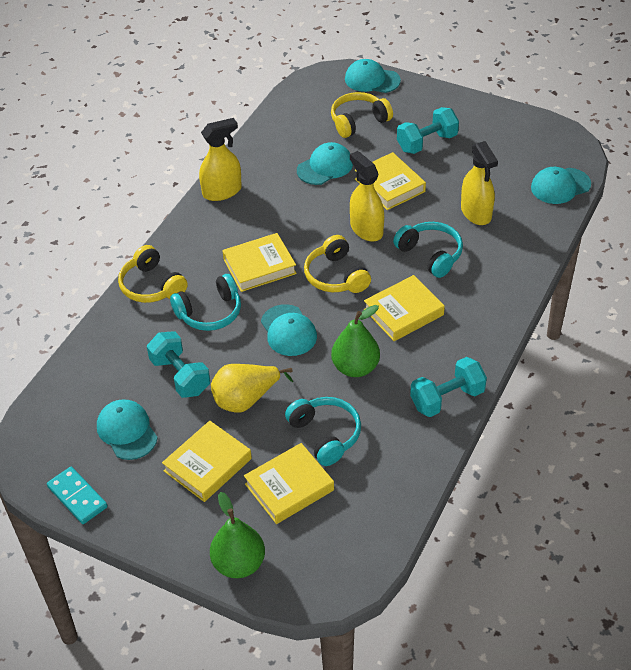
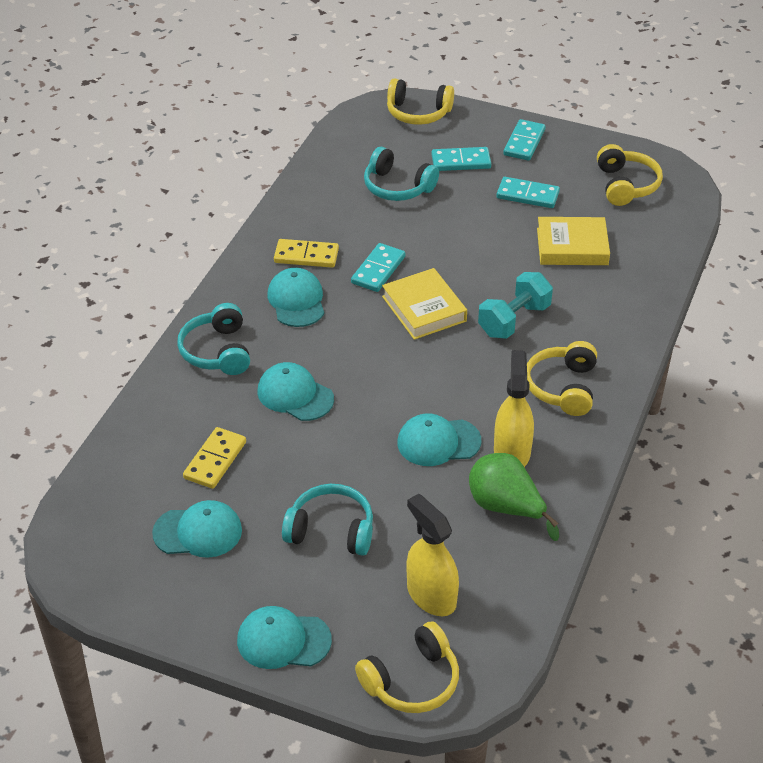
green pear: [210,492,265,578] [331,305,380,377] = 2 -> [469,453,559,541] = 1
turquoise domino: [47,467,108,524] = 1 -> [351,243,405,292] [431,147,491,171] [496,177,560,208] [503,119,546,161] = 4
turquoise dumbbell: [147,331,210,398] [397,107,459,154] [410,357,487,417] = 3 -> [478,272,553,339] = 1
yellow book: [162,421,252,502] [222,233,297,292] [244,443,334,524] [355,152,426,210] [364,275,445,341] = 5 -> [382,268,467,340] [537,217,610,265] = 2
yellow domino: none = 0 -> [183,427,246,489] [274,239,339,268] = 2
yellow headphones: [118,245,188,303] [304,235,371,293] [331,92,393,138] = 3 -> [355,621,459,713] [387,78,454,125] [527,341,597,416] [597,144,663,206] = 4
yellow pear: [211,364,293,413] = 1 -> none = 0
yellow spray bottle: [199,118,242,201] [350,151,384,242] [461,141,498,225] = 3 -> [406,494,459,616] [494,350,534,467] = 2

